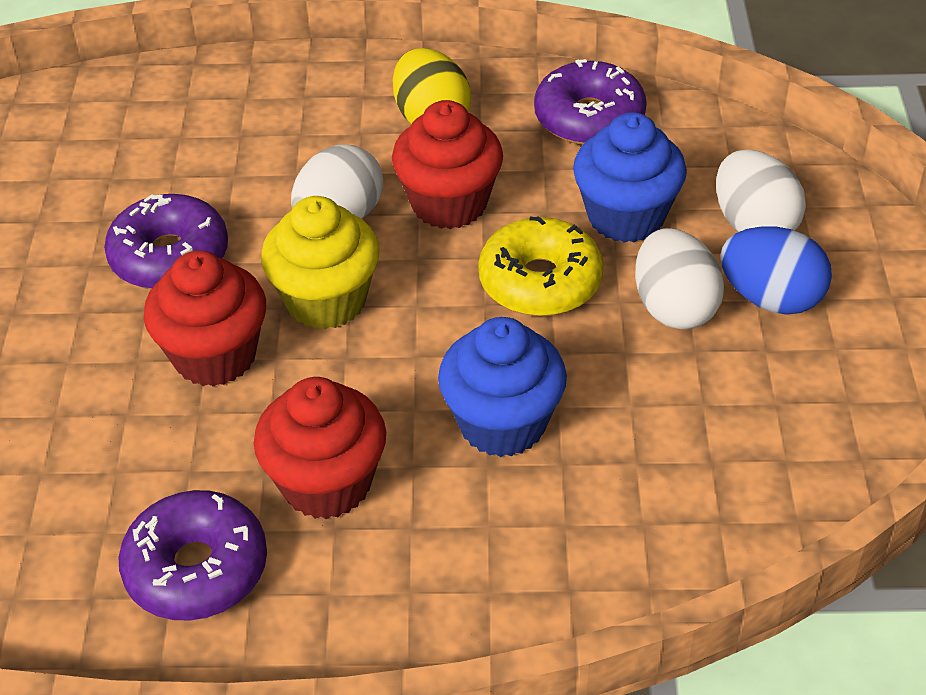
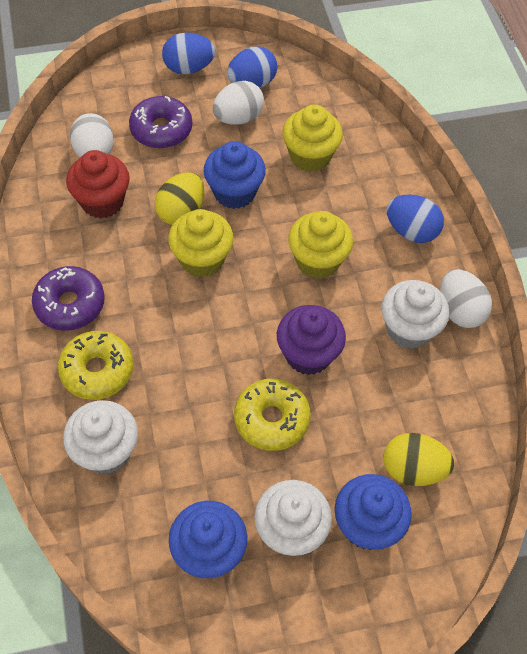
blue cupcake: [438,317,567,457] [573,112,687,243] = 2 -> [169,501,247,578] [204,141,266,209] [334,474,412,550] = 3
blue egg: [720,226,832,315] = 1 -> [162,33,215,74] [227,46,277,88] [386,195,444,243] = 3
purple cupcake: none = 0 -> [277,305,346,375] = 1
purple donut: [104,194,228,289] [119,490,267,621] [534,59,647,145] = 3 -> [32,266,105,331] [129,96,192,149] = 2
red cupcake: [143,251,266,387] [254,377,386,519] [392,100,503,229] = 3 -> [66,150,130,219] = 1
white cupcake: none = 0 -> [63,400,138,475] [254,480,332,556] [382,280,449,349] = 3
yellow cupcake: [261,196,380,329] = 1 -> [168,209,234,277] [283,104,343,172] [288,211,353,279] = 3
yellow donut: [478,216,604,316] = 1 -> [58,331,133,400] [234,379,311,451] = 2
yellow egg: [393,48,471,124] = 1 -> [155,172,204,225] [384,433,454,486] = 2

